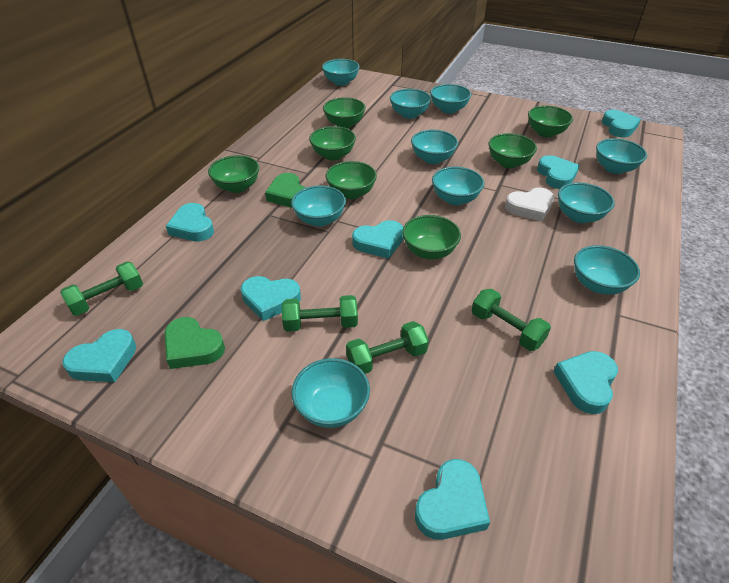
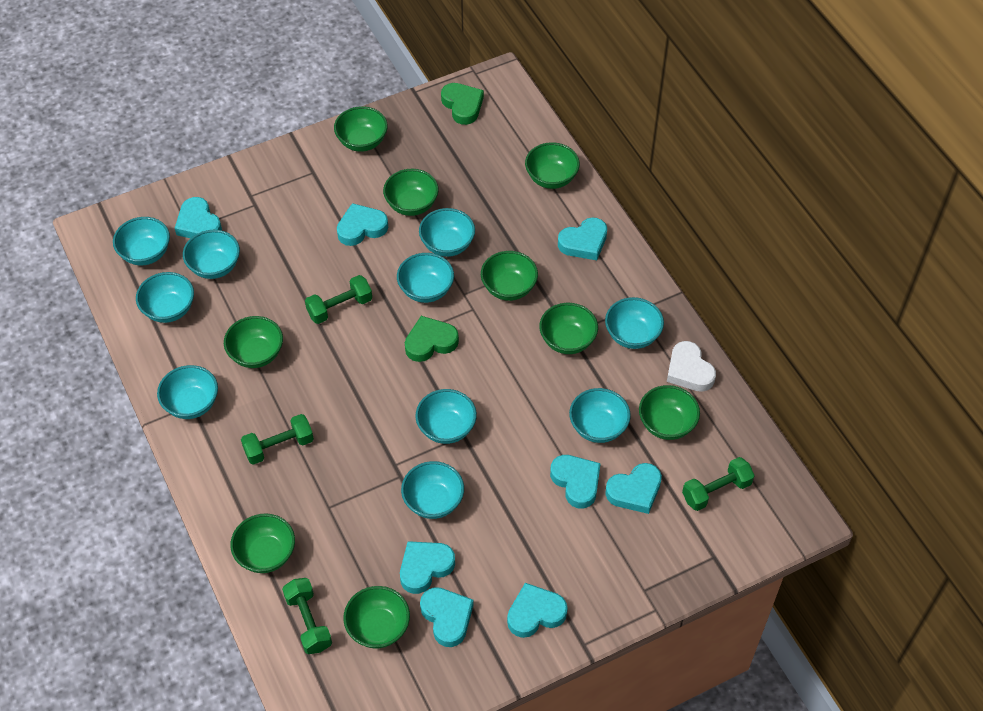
green bowl: [208,155,259,193] [309,126,356,161] [323,97,366,128] [326,161,377,199] [402,215,461,260] [489,133,537,168] [528,105,573,138] = 7 -> [224,316,283,368] [230,514,295,573] [334,106,388,152] [343,586,410,648] [383,169,439,216] [481,251,538,301] [525,142,580,189] [539,303,598,354] [639,385,700,440] = 9

